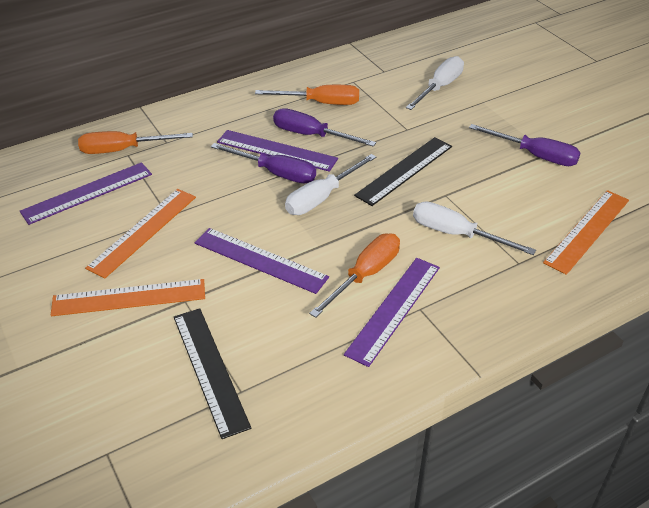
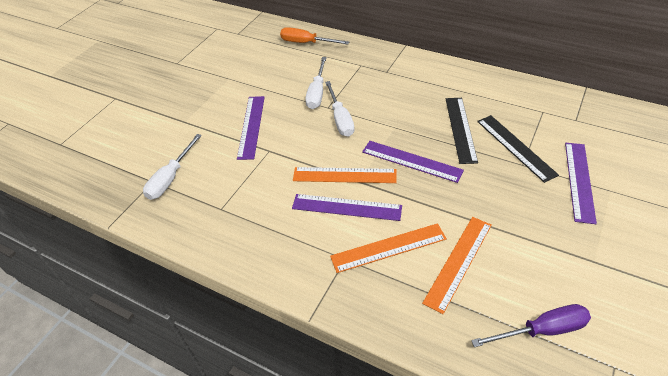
orange screwdriver: [78,131,193,154] [255,85,359,105] [309,233,400,318] = 3 -> [280,27,349,44] = 1
purple screwdriver: [211,143,316,183] [273,108,376,147] [469,124,581,166] = 3 -> [471,304,591,347] = 1

